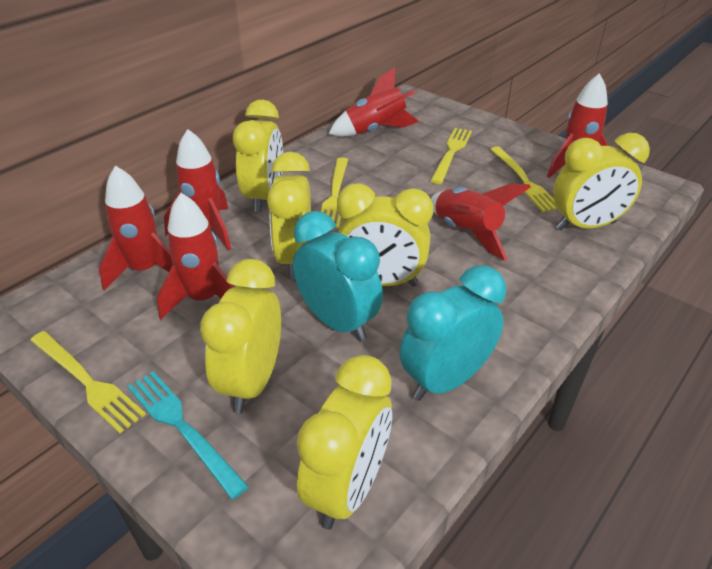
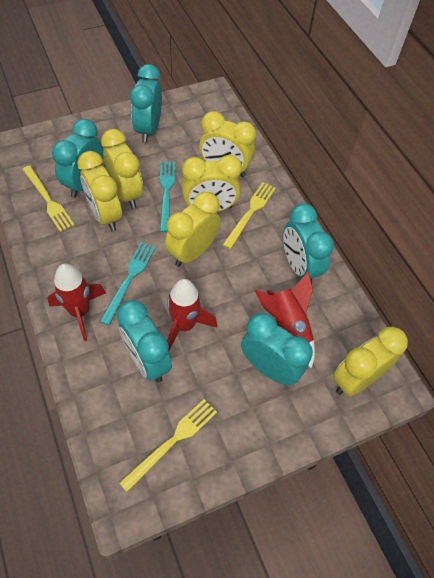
red rocket: [99,166,173,290] [157,193,235,320] [164,129,231,250] [329,67,419,136] [431,184,531,261] [547,73,608,178] = 6 -> [47,264,106,341] [167,279,217,352] [255,272,315,368] = 3
turquoise clock: [293,211,383,342] [399,265,506,401] = 2 -> [52,119,103,198] [117,300,172,382] [130,64,162,143] [241,313,313,385] [283,203,334,283] = 5
turquoise fork: [127,371,249,499] = 1 -> [100,242,156,325] [159,161,175,232] = 2
yellow fork: [30,331,146,433] [321,157,348,228] [430,128,472,184] [490,147,557,212] = 4 -> [22,165,74,232] [119,399,217,492] [223,182,276,249] = 3

